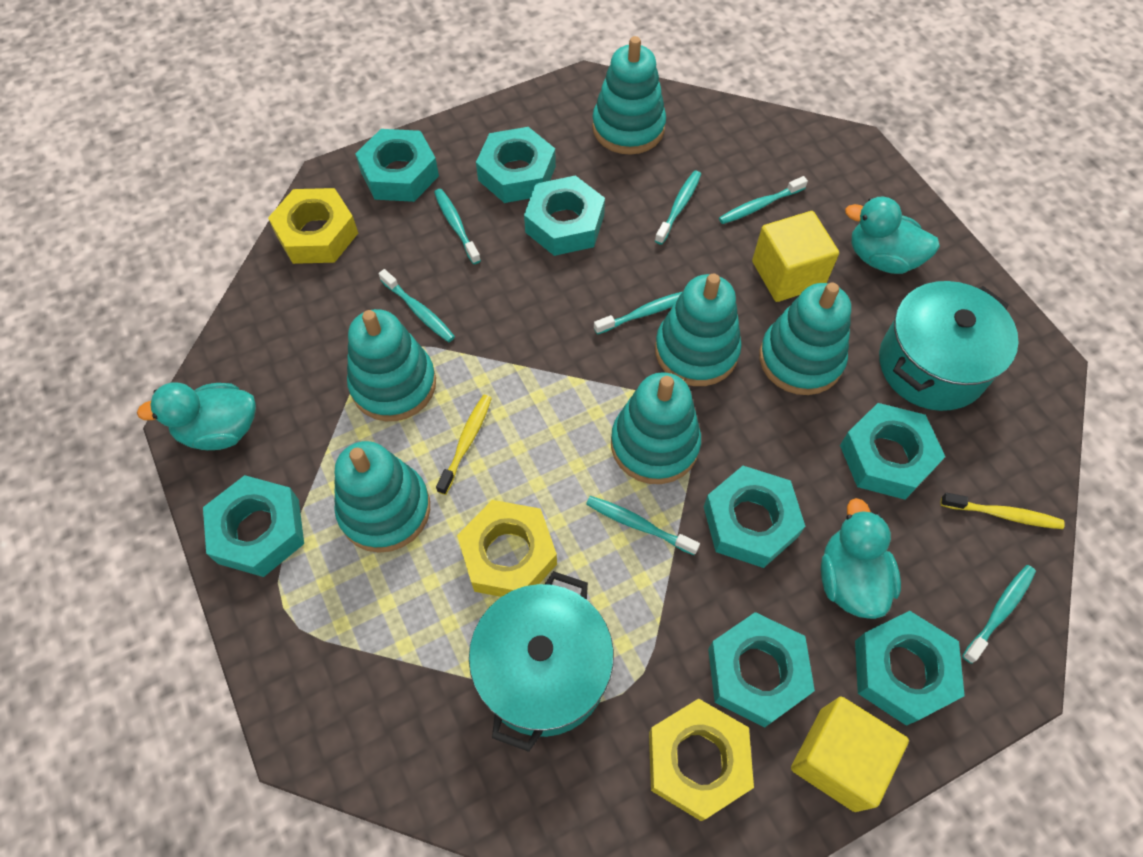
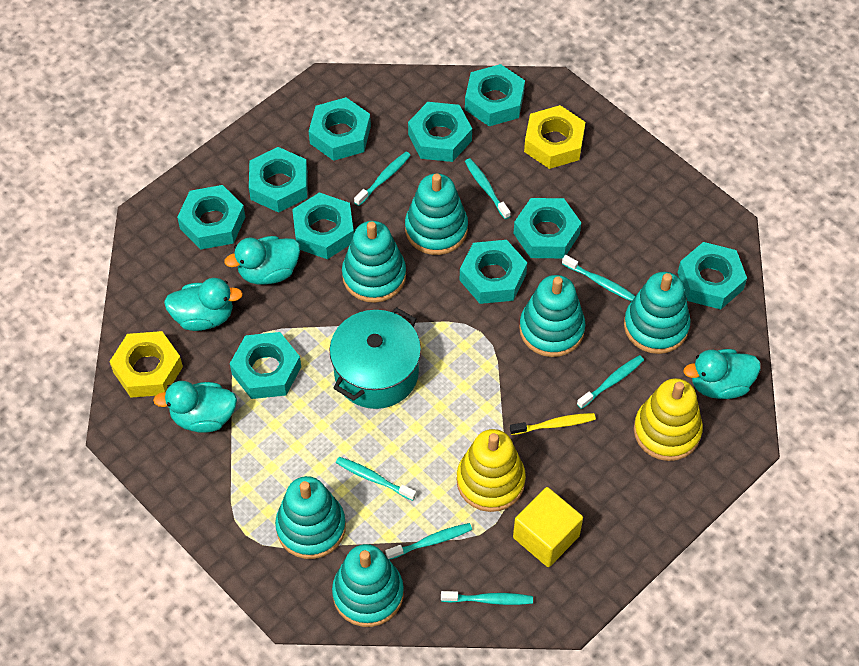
turquoise duck: [137,383,256,450] [821,498,901,619] [845,197,940,274] = 3 -> [153,381,237,433] [164,278,243,331] [224,236,300,285] [683,349,760,399] = 4
turquoise nut: [203,475,304,577] [355,129,439,202] [476,127,556,203] [524,175,605,256] [704,466,805,568] [708,612,815,728] [840,403,945,500] [855,611,965,726] = 8 -> [177,185,245,249] [230,332,301,399] [249,147,308,213] [292,192,354,259] [309,97,371,161] [408,102,472,162] [460,240,527,304] [465,64,525,126] [513,198,581,258] [678,242,747,309] = 10
turquoise pot: [469,571,614,752] [879,281,1019,411] = 2 -> [330,307,421,409] = 1
yellow cube: [752,211,839,302] [791,697,909,812] = 2 -> [513,487,583,567] = 1
yellow nut: [268,188,358,264] [457,500,557,597] [649,699,754,821] = 3 -> [109,331,183,398] [524,105,585,169] = 2
yellow stacking toy: none = 0 -> [457,429,526,512] [634,378,703,461] = 2
yellow toothbrush: [436,395,492,495] [941,493,1065,529] = 2 -> [510,413,596,435] = 1

